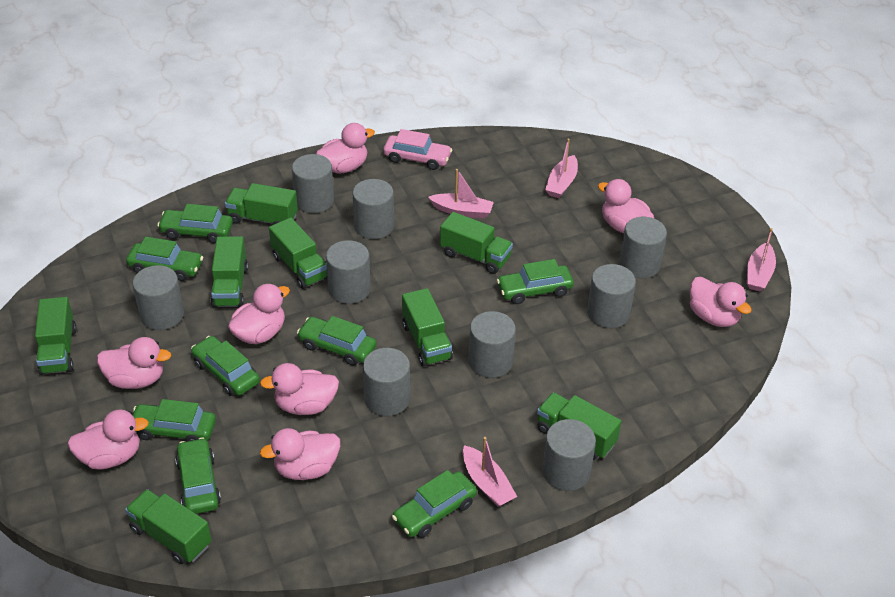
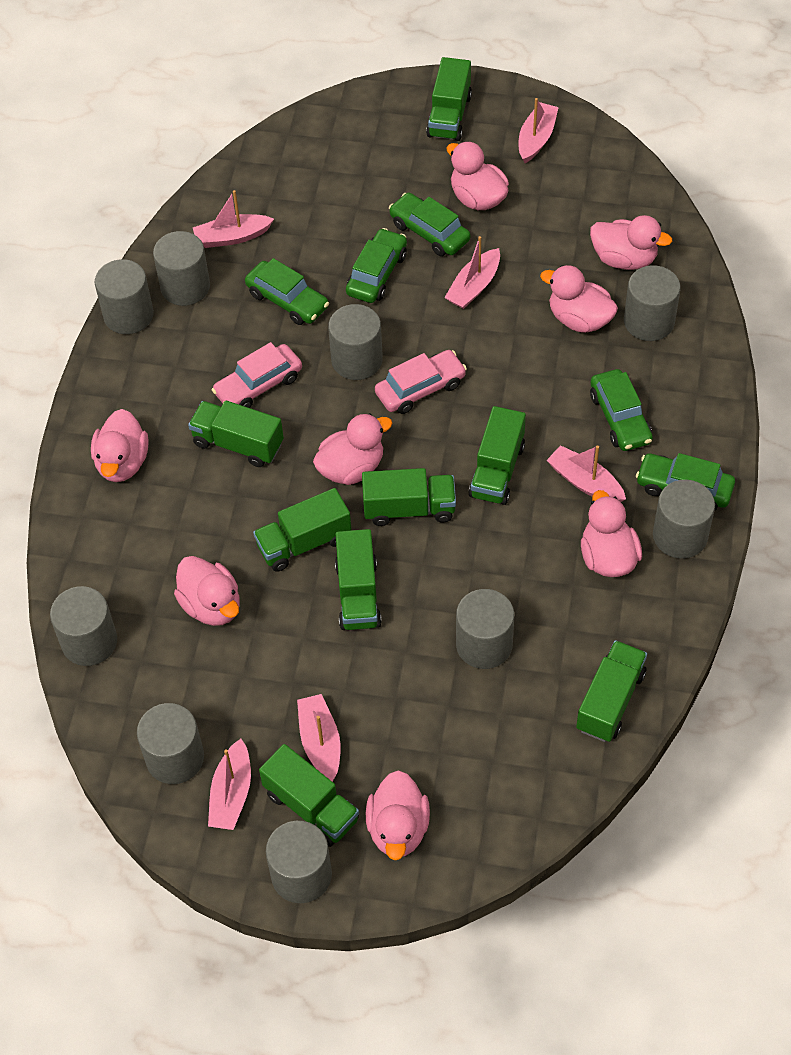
green car: [126,237,203,281] [133,399,216,442] [157,204,233,243] [175,438,221,514] [191,336,260,396] [297,316,376,366] [392,470,477,538] [497,259,574,304] = 8 -> [245,258,329,325] [346,228,407,303] [389,193,470,256] [590,369,653,451] [636,453,735,510] = 5
pink boat: [428,169,494,218] [463,437,517,507] [545,139,578,198] [747,228,776,292] = 4 -> [193,190,274,248] [208,739,251,830] [297,694,341,782] [444,236,500,309] [519,98,559,163] [547,445,626,502] = 6
pink car: [383,129,452,170] = 1 -> [212,342,302,408] [375,350,467,414] = 2

